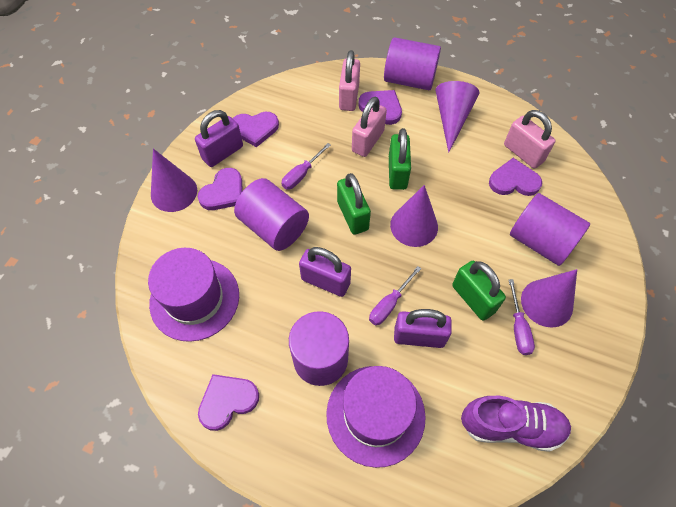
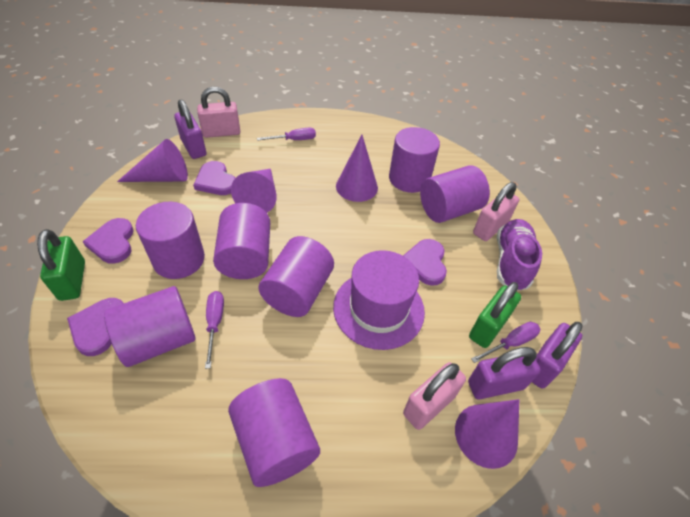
green padlock: [337,173,371,235] [389,128,411,190] [452,261,506,321] = 3 -> [37,229,85,301] [469,282,521,348] = 2
purple cylinder: [234,178,309,251] [289,311,349,386] [384,37,441,90] [510,193,590,266] = 4 -> [104,286,196,367] [136,202,205,279] [213,203,270,279] [228,378,320,487] [258,236,334,317] [389,127,440,193] [420,165,490,223] = 7
purple hat: [148,248,239,342] [326,366,426,468] = 2 -> [333,250,425,350] = 1
purple heart: [198,168,242,210] [198,374,259,431] [232,112,279,147] [358,90,402,125] [489,158,542,196] = 5 -> [67,298,124,356] [82,218,134,264] [193,161,235,195] [403,239,447,286] = 4

